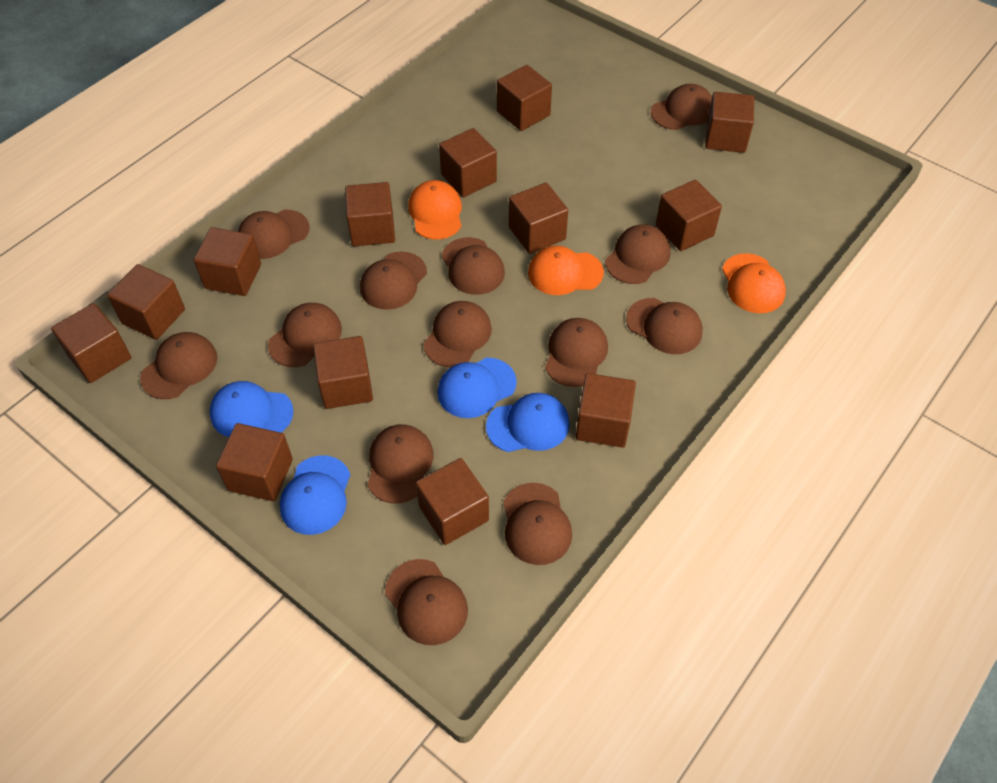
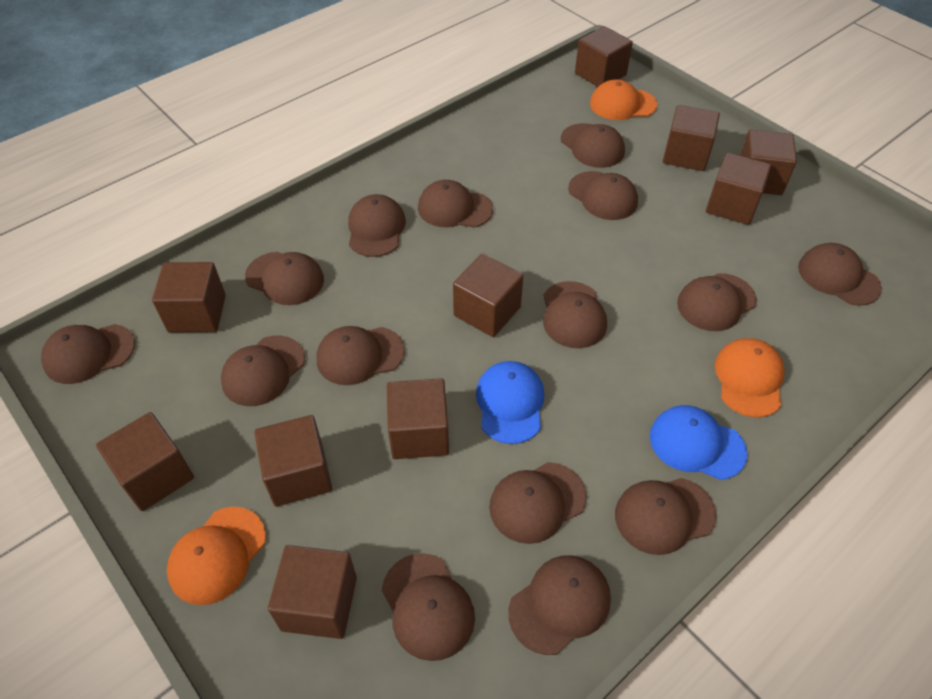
blue cap: [210,381,294,437] [280,455,350,535] [437,358,517,418] [486,393,570,452] = 4 -> [476,361,544,444] [650,405,747,480] = 2
brown cap: [140,332,217,399] [238,210,309,259] [268,303,342,367] [360,252,427,310] [368,425,434,504] [385,559,468,645] [423,301,492,367] [442,237,505,295] [503,483,572,565] [545,318,608,387] [605,224,671,284] [626,298,703,354] [651,84,712,130] = 13 -> [41,324,135,384] [221,335,305,406] [245,252,324,305] [316,326,405,385] [348,194,406,257] [382,553,475,661] [418,180,493,228] [489,462,587,544] [508,556,611,655] [543,281,607,348] [561,123,625,168] [568,171,638,220] [615,478,716,555] [677,273,757,331] [798,243,882,306] = 15
brown cube: [51,303,131,383] [107,264,185,340] [194,227,261,296] [216,423,293,501] [313,336,373,409] [345,182,395,246] [416,458,489,545] [439,128,497,197] [497,65,552,131] [509,183,568,254] [576,373,636,448] [656,180,722,251] [705,92,754,153] = 13 -> [96,412,194,511] [152,262,226,333] [254,415,332,507] [268,545,357,639] [387,378,449,459] [453,254,523,337] [575,26,633,87] [663,105,720,171] [706,153,771,225] [740,130,797,195] = 10

